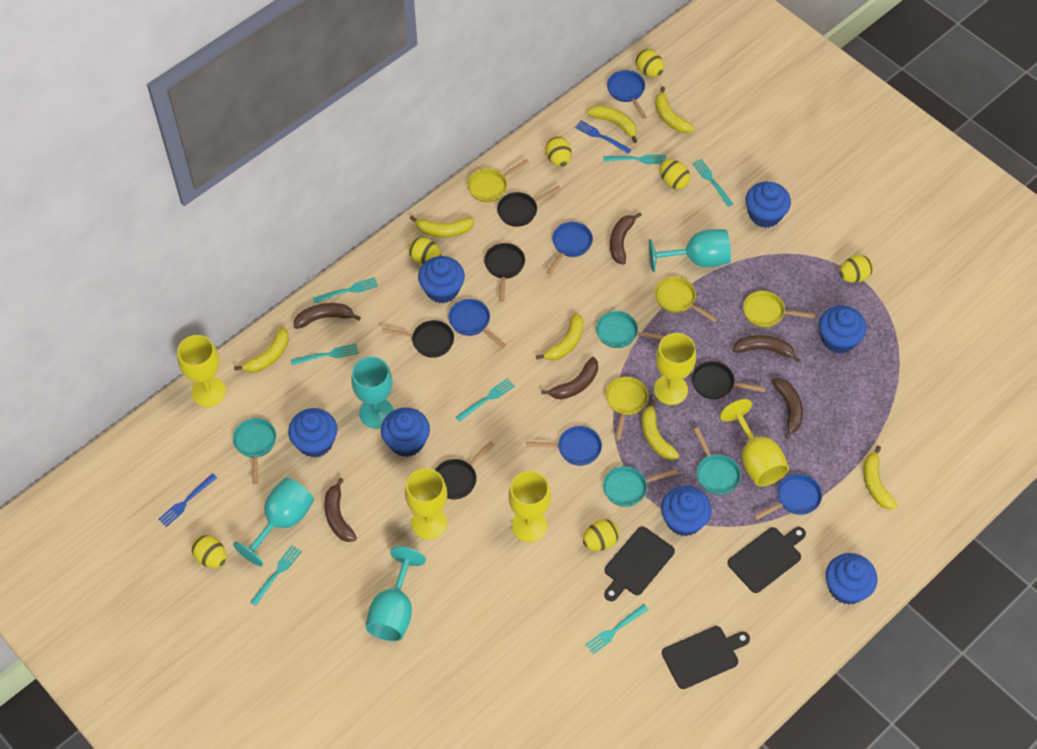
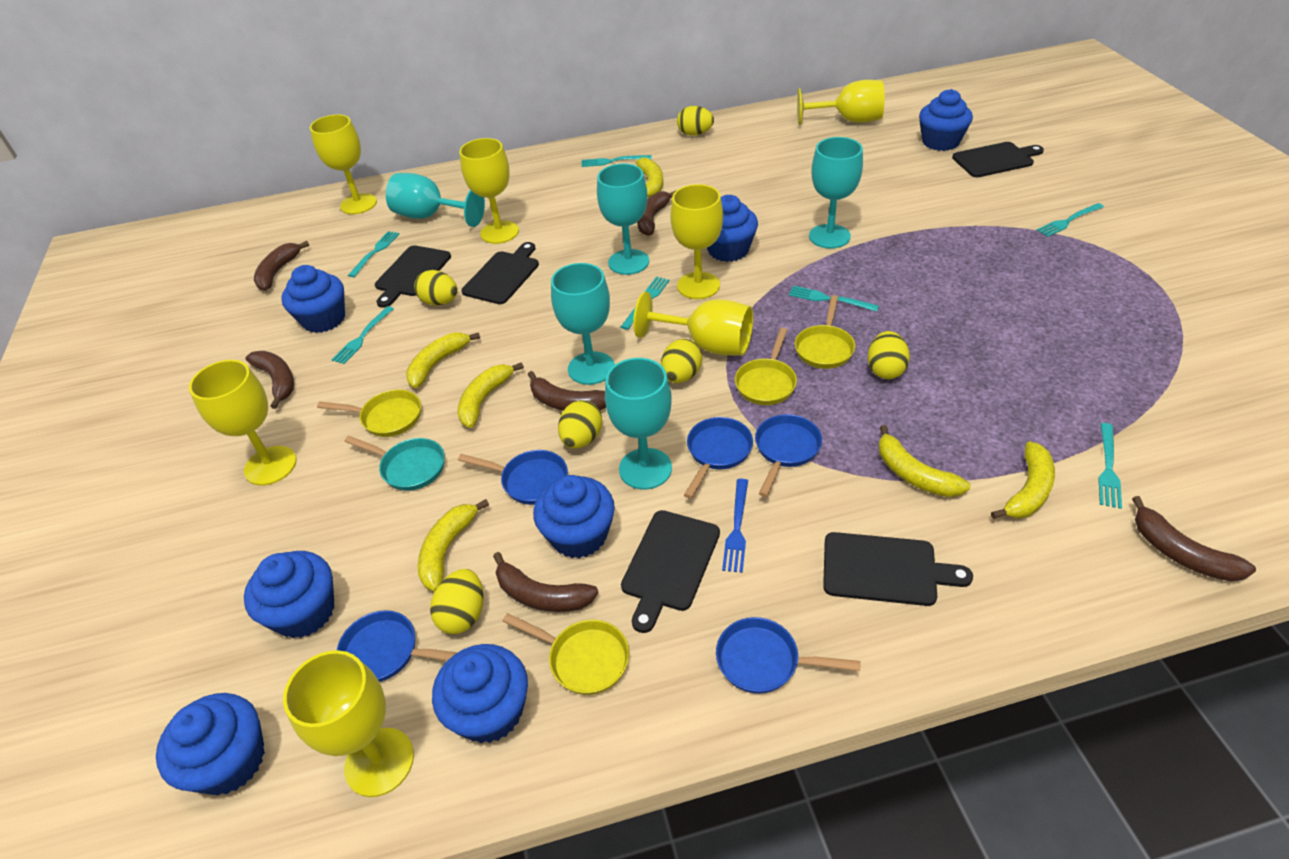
black cutting board: [604,526,675,601] [662,626,750,689] [728,527,806,593] = 3 -> [375,245,451,308] [461,242,539,304] [621,510,720,633] [823,532,973,606] [952,142,1044,177] = 5
black pan: [382,320,454,358] [435,441,495,499] [484,243,525,301] [497,186,561,227] [692,361,766,399] = 5 -> none = 0
blue fork: [158,474,217,527] [575,121,631,154] = 2 -> [722,479,748,573] = 1
turquoise goblet: [233,478,314,566] [351,357,394,429] [366,546,426,641] [649,229,731,272] = 4 -> [386,173,485,227] [551,263,615,385] [597,164,649,275] [605,358,672,490] [809,137,863,249] = 5
turquoise pan: [233,418,276,484] [596,311,665,348] [603,466,678,507] [693,427,741,495] = 4 -> [344,436,445,491] = 1
yellow banana: [234,327,289,373] [409,215,474,237] [536,313,584,361] [587,105,637,143] [642,399,679,460] [655,87,694,133] [863,446,898,509] = 7 -> [406,332,480,388] [418,499,489,592] [457,362,524,428] [636,157,663,197] [879,425,971,497] [991,441,1055,519] = 6
yellow egg: [192,535,226,568] [408,237,442,265] [545,137,572,167] [583,519,620,551] [636,49,664,77] [660,159,690,189] [839,255,873,283] = 7 -> [414,270,458,305] [430,569,483,634] [558,400,602,449] [661,339,702,383] [677,106,714,136] [868,331,910,379] = 6
yellow goblet: [177,335,226,407] [405,468,447,539] [508,471,551,542] [654,333,696,405] [720,399,789,486] = 5 -> [189,360,297,486] [283,650,414,797] [310,114,377,214] [459,138,519,244] [633,292,753,356] [670,184,723,299] [797,80,885,125] = 7

